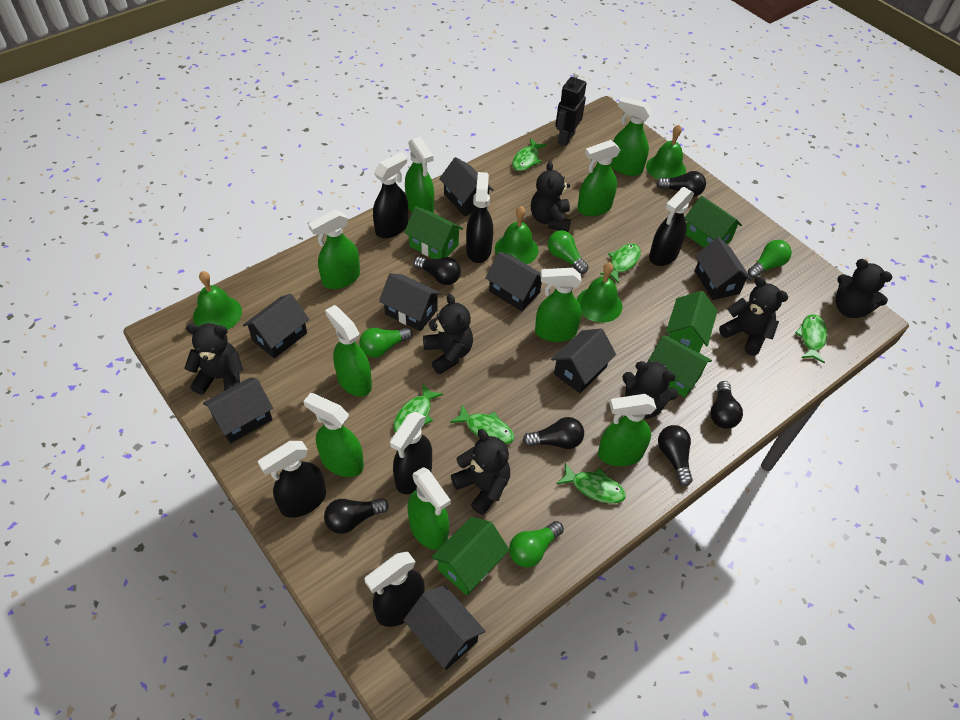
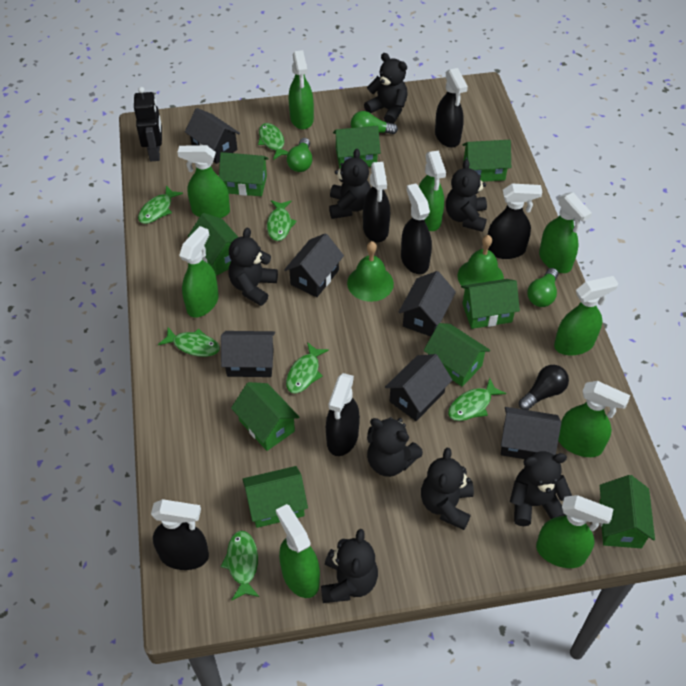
black house: [203,377,273,443] [243,294,309,359] [379,273,442,331] [403,585,485,670] [439,157,494,216] [485,252,542,311] [551,328,616,393] [695,237,752,300] = 8 -> [185,108,240,164] [221,331,275,377] [284,233,344,297] [385,354,452,421] [398,271,456,337] [501,407,561,459] = 6
black light bulb: [324,498,389,534] [414,256,461,285] [523,417,584,449] [656,171,706,197] [658,425,693,486] [710,381,743,429] = 6 -> [519,365,569,410] = 1
black teddy bear: [184,323,243,395] [423,294,473,374] [451,429,510,515] [531,161,571,232] [622,361,678,419] [719,276,788,356] [835,259,893,318] = 7 -> [229,228,278,306] [321,529,378,603] [329,149,371,219] [364,53,408,124] [367,417,423,477] [421,448,474,530] [446,159,487,232] [510,451,572,526] = 8
green bell: [193,271,242,330] [495,206,539,264] [577,262,623,323] [646,125,686,180] = 4 -> [347,241,394,302] [458,235,504,289] = 2
green fish: [393,384,443,433] [450,404,515,444] [512,139,547,171] [557,463,626,503] [600,243,641,284] [795,314,827,363] = 6 -> [138,185,183,224] [158,327,220,357] [220,531,259,601] [258,123,288,160] [267,200,297,241] [286,342,329,394] [448,378,506,421] = 7
green house: [404,206,463,259] [431,517,509,596] [647,335,712,398] [666,291,717,352] [685,195,742,248] = 5 -> [188,213,238,275] [219,152,269,196] [231,382,300,451] [242,466,308,528] [333,126,381,168] [423,323,490,387] [461,279,520,329] [462,140,511,182] [599,475,655,548] = 9
green light bulb: [359,327,413,358] [509,521,564,567] [548,230,589,274] [748,240,792,278] = 4 -> [287,138,312,172] [351,111,398,134] [527,268,558,307] = 3

